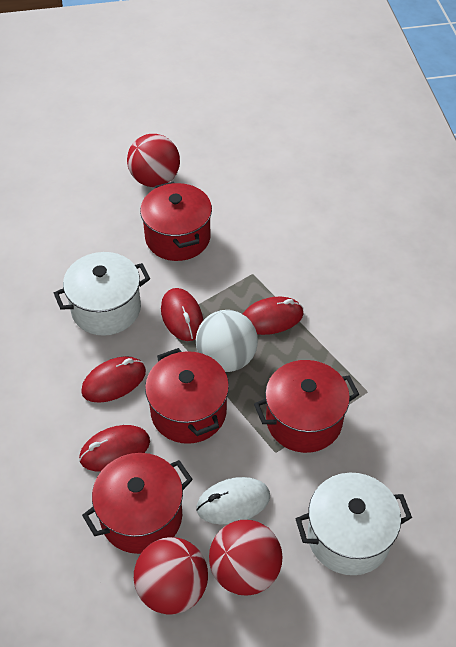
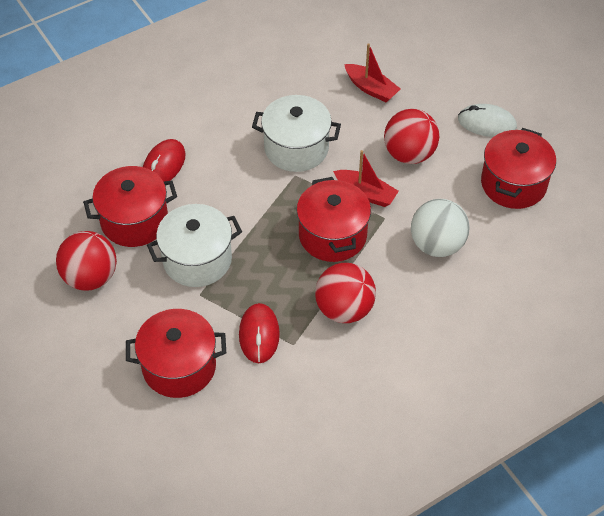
red boat: none = 0 -> [333,150,399,207] [344,43,401,102] = 2
red mouse: [79,425,150,471] [81,356,146,403] [161,288,203,341] [243,297,304,335] = 4 -> [143,139,186,182] [239,303,280,363] = 2

